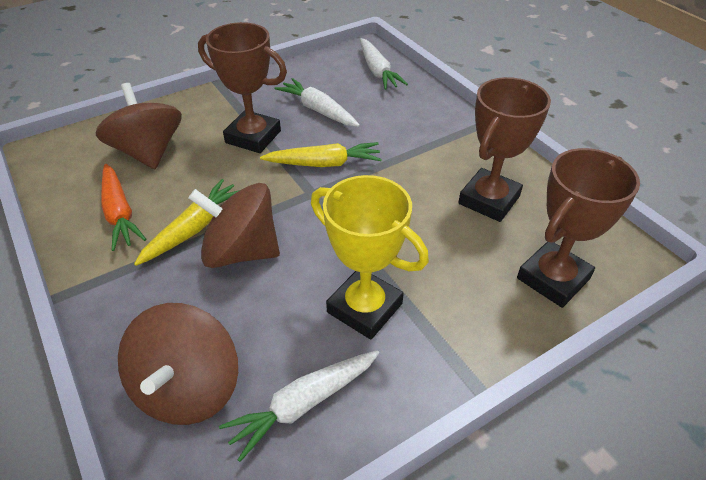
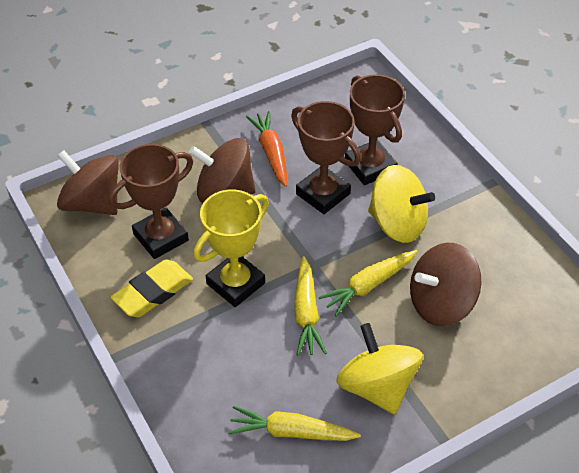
white carrot: [219,350,379,462] [275,78,360,127] [360,38,408,90] = 3 -> none = 0
yellow carrot: [134,179,240,266] [260,142,382,167] = 2 -> [228,406,361,441] [294,256,327,356] [318,250,418,317] = 3
yellow eraser: none = 0 -> [111,260,193,317] = 1
yellow spinning top: none = 0 -> [337,323,423,414] [368,165,435,243] = 2

